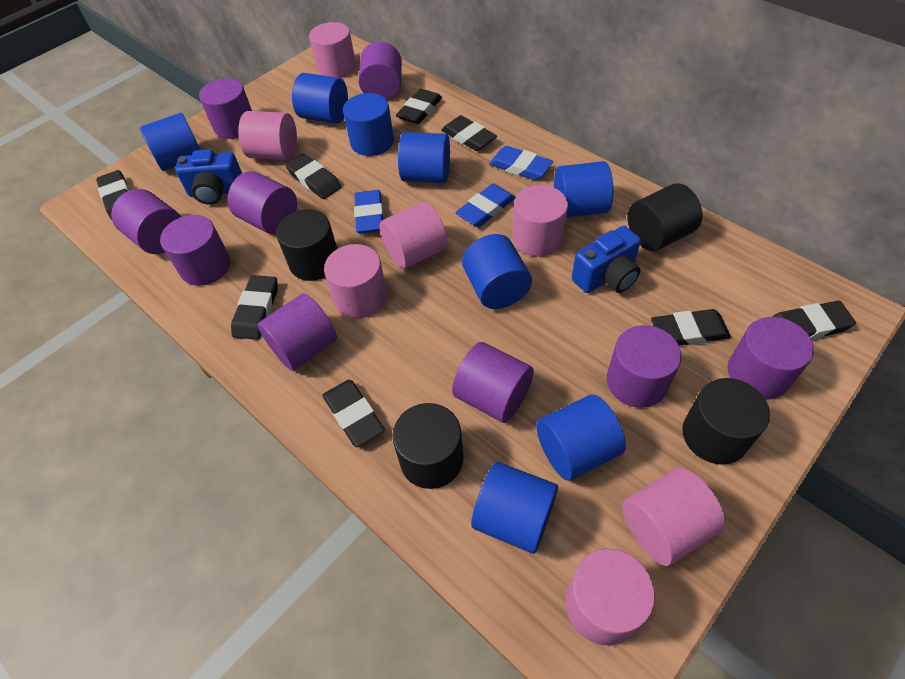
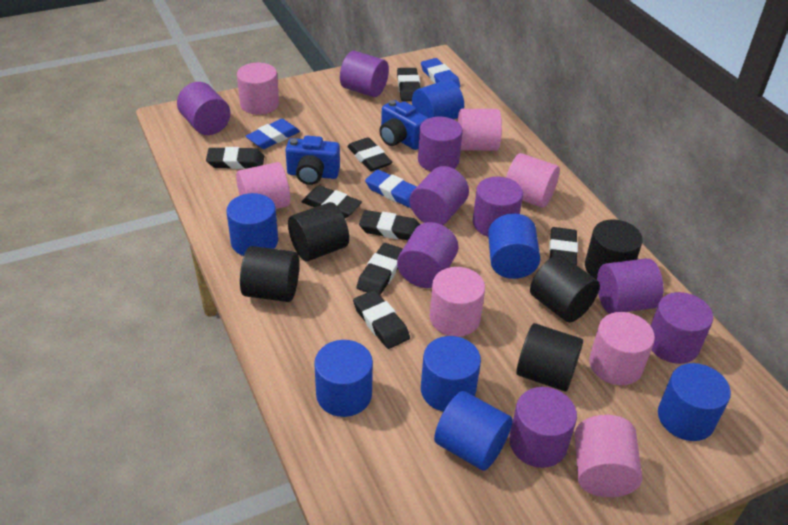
black cylinder: [276,209,337,281] [392,403,464,489] [627,183,702,251] [682,378,770,464] = 4 -> [240,246,299,302] [288,202,349,261] [516,323,583,392] [530,255,600,322] [585,220,643,279] = 5
blue cylinder: [140,113,200,171] [292,73,348,124] [343,93,394,156] [398,132,450,183] [462,234,532,309] [471,462,558,554] [536,394,626,481] [554,161,614,217] = 8 -> [226,193,278,256] [314,340,373,417] [412,80,464,119] [421,336,481,412] [434,391,512,471] [488,213,540,279] [658,363,731,441] = 7

